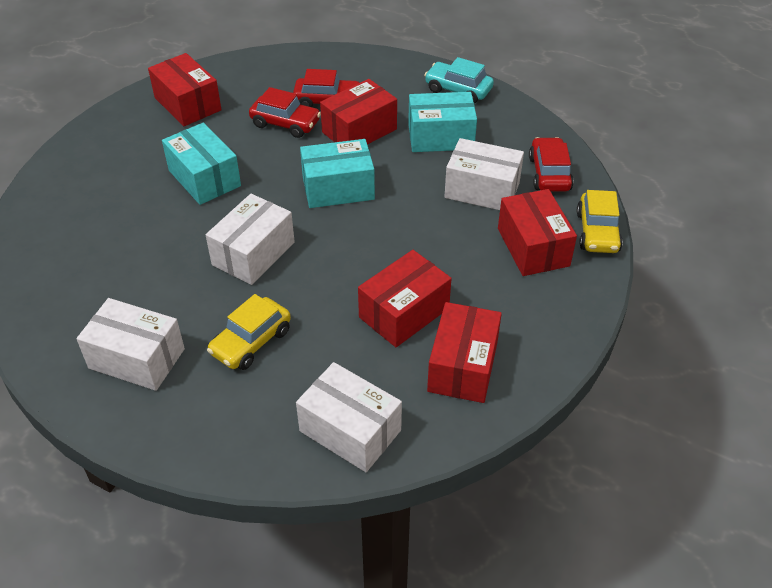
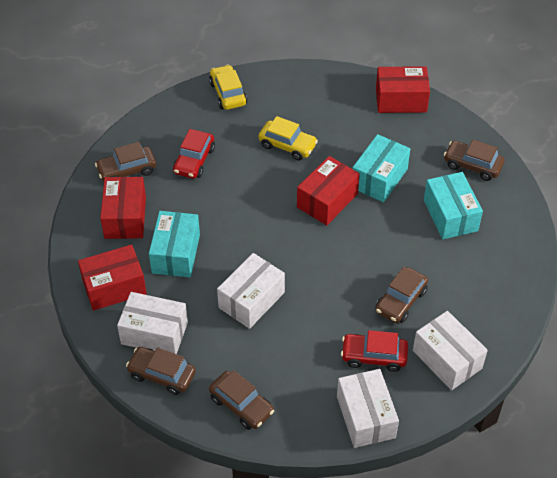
brown car: none = 0 -> [95,142,156,182] [126,347,196,395] [209,370,274,430] [375,267,428,323] [444,139,505,181] = 5
red box: [148,53,221,126] [320,79,397,145] [358,250,452,347] [427,302,502,403] [498,189,577,276] = 5 -> [78,245,147,311] [100,177,146,239] [297,156,360,225] [376,66,430,113] = 4
red car: [249,87,321,138] [293,69,359,107] [529,137,574,191] = 3 -> [173,129,215,179] [341,330,408,372] = 2
turquoise car: [424,57,494,103] = 1 -> none = 0

